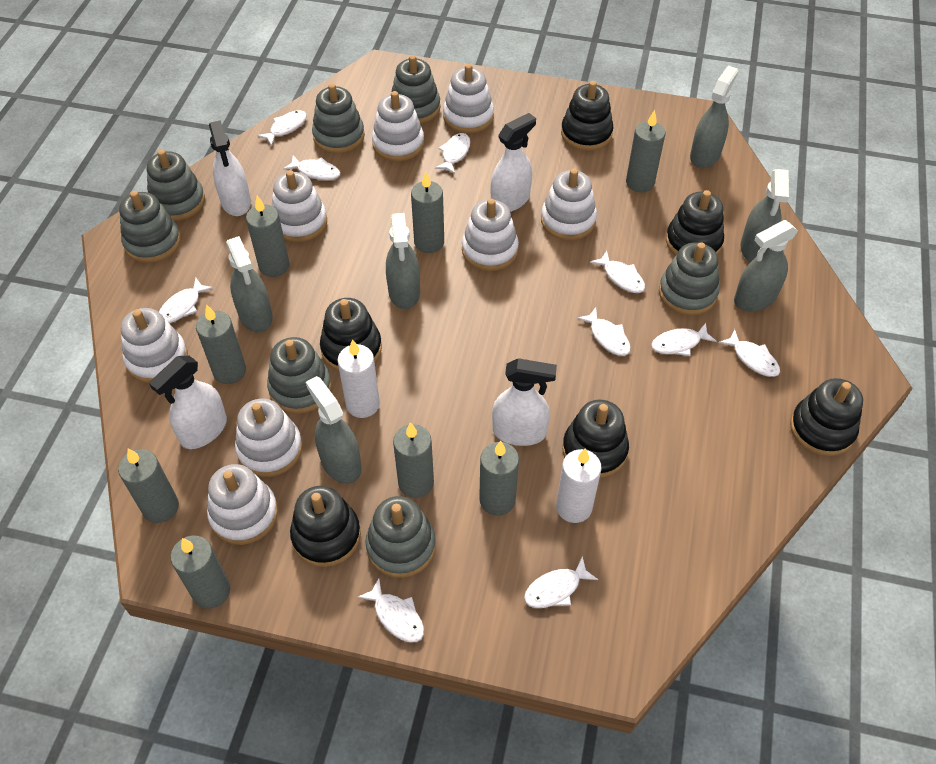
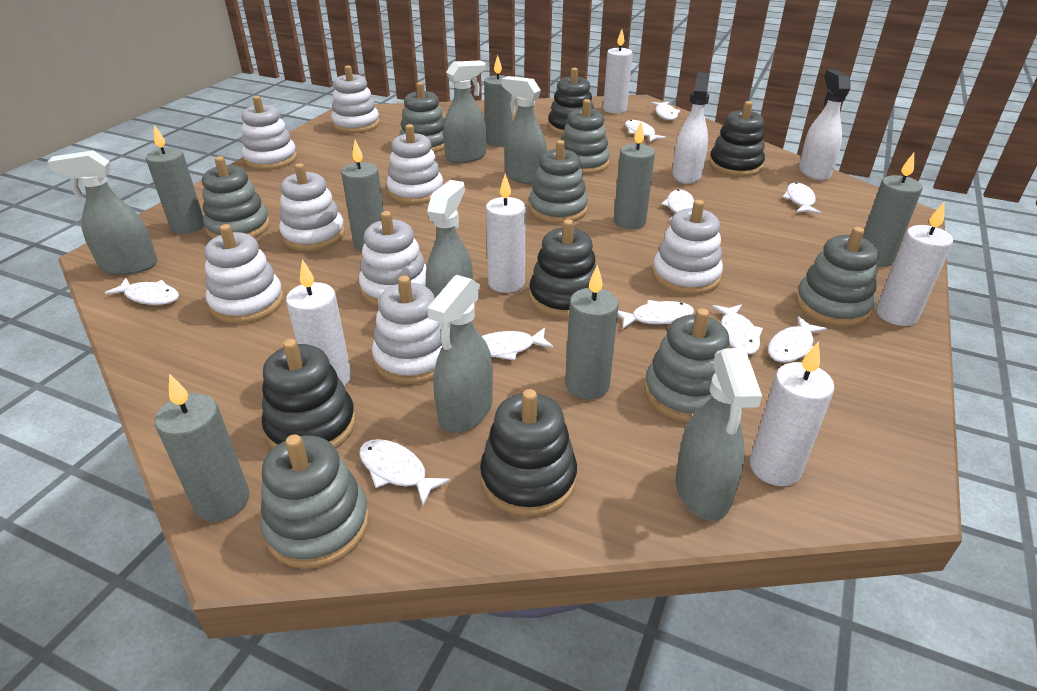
black stacking toy: [290,486,361,567] [320,298,382,371] [561,81,614,151] [562,400,629,478] [666,190,724,256] [790,378,863,456] = 6 -> [262,339,356,449] [480,389,577,516] [530,219,596,318] [548,68,594,135] [709,101,765,177] = 5
grey candle: [118,448,179,523] [170,536,231,609] [196,305,246,384] [246,196,290,277] [393,422,434,498] [411,172,444,253] [479,441,519,516] [626,110,665,192] = 8 -> [146,125,204,234] [155,374,249,522] [341,140,384,251] [484,55,512,147] [565,265,619,400] [614,122,655,229] [863,153,922,267] = 7
white candle: [338,339,380,418] [556,448,602,523] = 2 -> [286,259,351,387] [486,174,526,293] [603,29,633,113] [750,341,835,486] [876,201,953,326] = 5
white spray bottle: [149,356,227,449] [209,120,251,216] [491,113,536,212] [492,358,557,446] = 4 -> [673,72,710,184] [799,70,851,181] = 2

